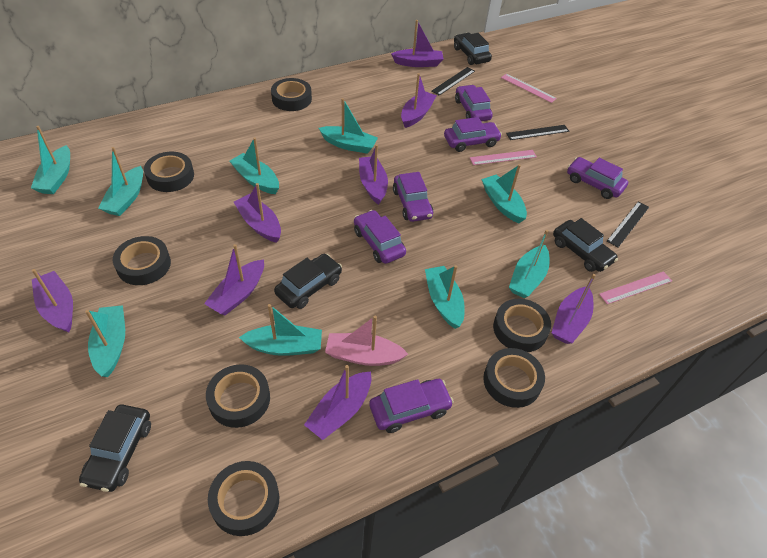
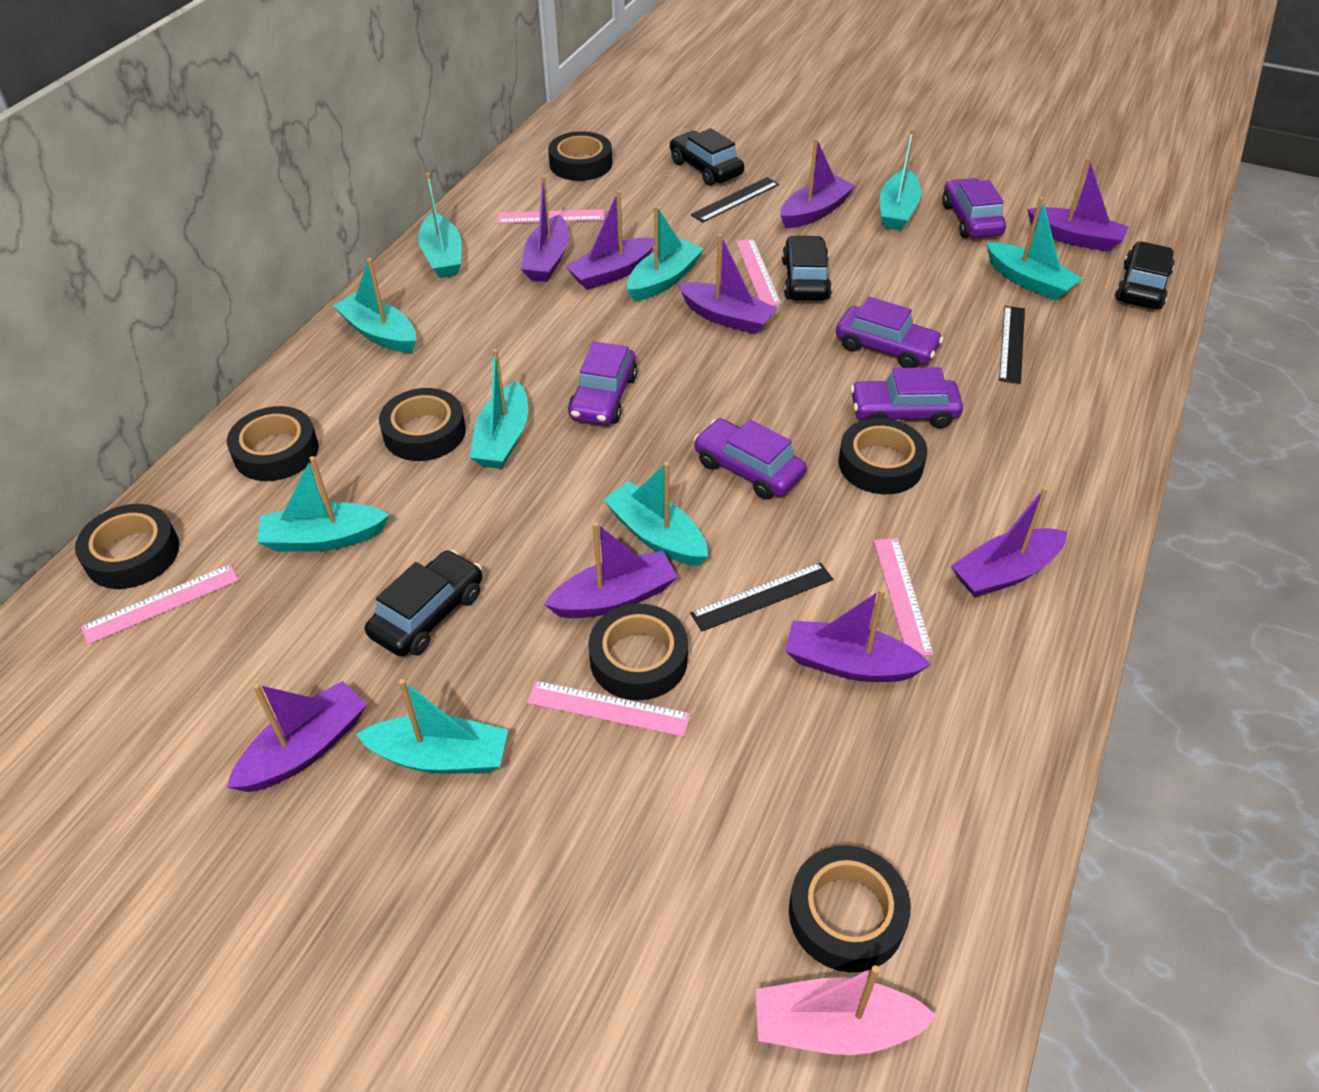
pink ruler: [470,150,537,165] [501,73,557,103] [599,271,672,304] = 3 -> [81,564,239,644] [497,209,604,223] [527,681,691,737] [736,239,781,306] [874,538,934,656] = 5
purple boat: [32,269,73,333] [204,244,264,315] [234,183,281,243] [304,365,371,440] [359,144,388,205] [391,20,443,67] [401,73,437,128] [552,274,596,344] = 8 -> [227,681,367,792] [521,176,569,282] [544,522,678,618] [565,190,654,290] [678,234,778,334] [780,138,855,228] [786,588,931,682] [951,487,1067,598] [1027,157,1128,252] = 9
purple car: [354,210,406,264] [369,379,454,433] [393,172,433,222] [444,117,502,152] [455,85,493,121] [567,157,628,199] = 6 -> [568,341,638,425] [694,419,806,499] [836,297,943,368] [850,367,963,429] [942,178,1006,238] = 5

